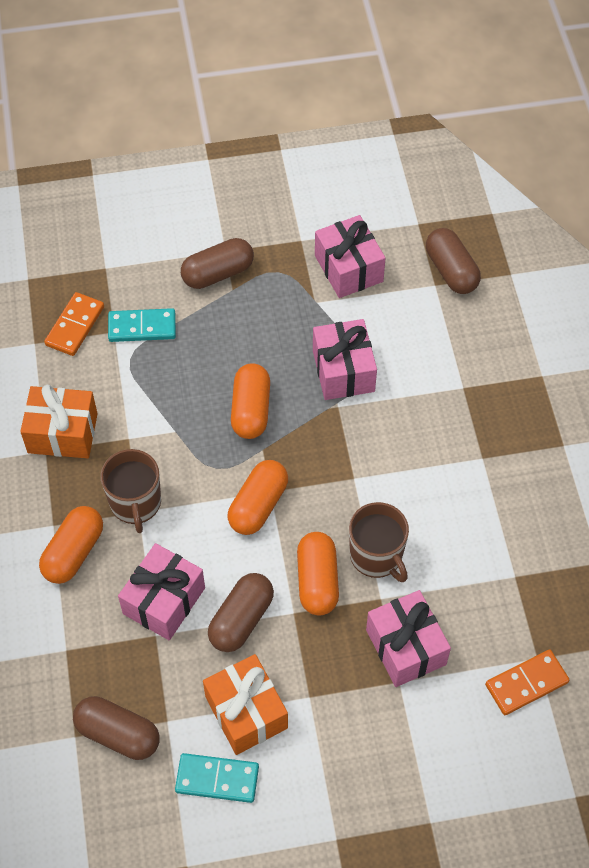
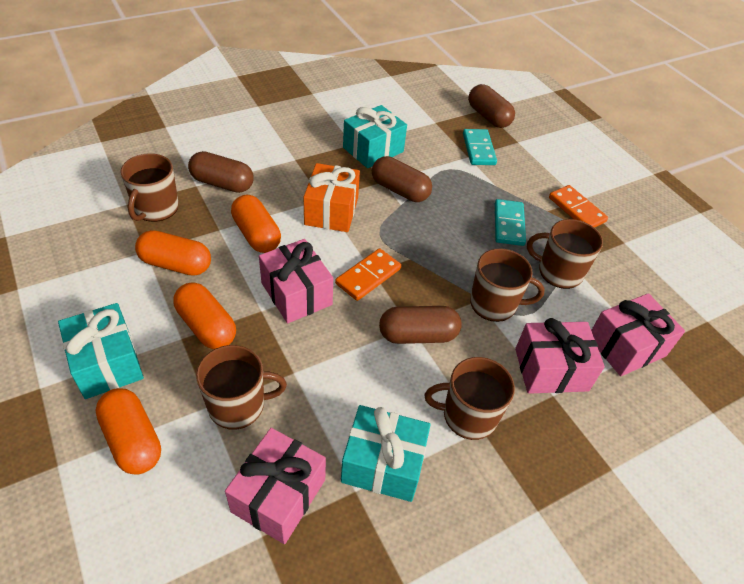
brown mug: [101,449,161,533] [349,502,409,582] = 2 -> [121,153,179,222] [196,345,287,430] [425,357,515,440] [470,248,545,322] [527,219,603,289] = 5
orange gift: [20,385,98,458] [203,654,288,755] = 2 -> [304,163,360,232] = 1
turquoise gift: none = 0 -> [58,303,144,399] [341,405,431,502] [343,105,407,168] = 3

